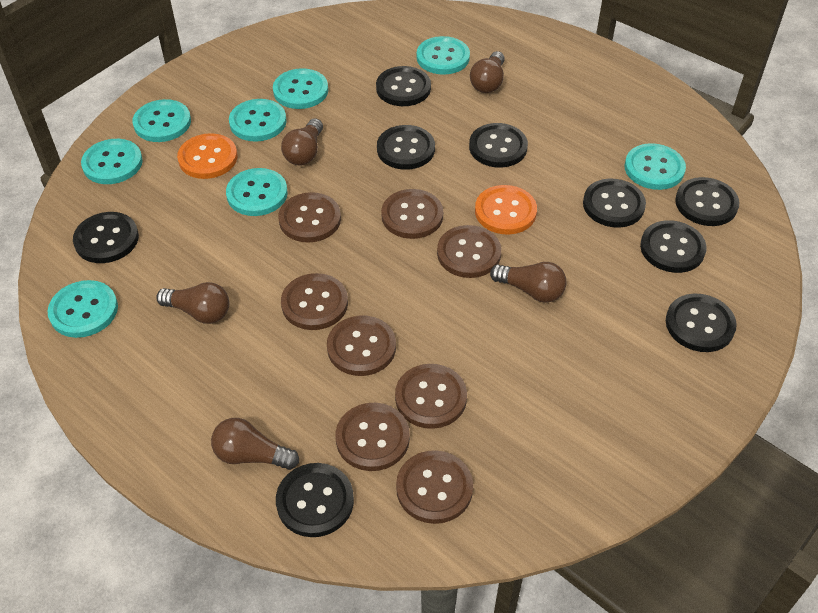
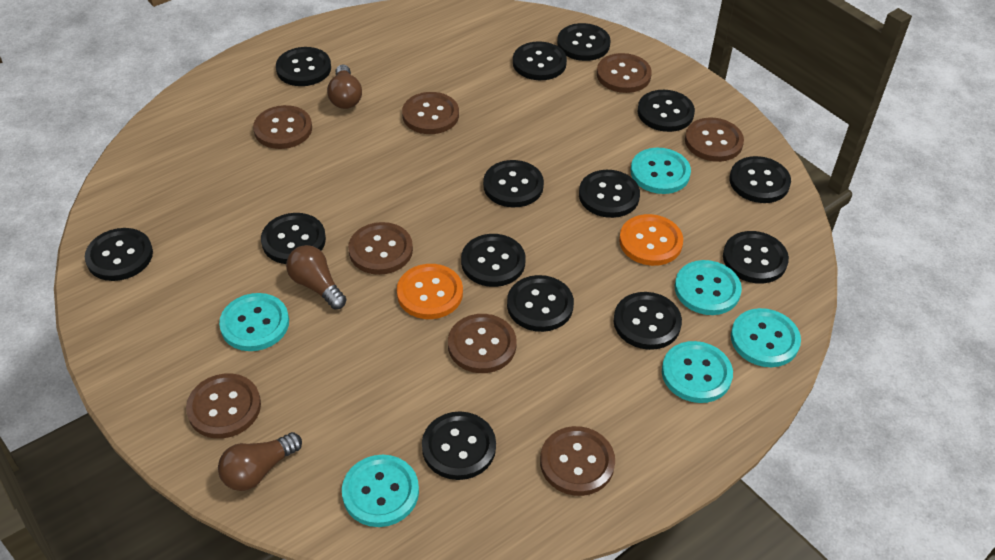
black button: [73,212,139,263] [276,463,354,537] [376,66,431,106] [377,125,435,170] [469,123,528,168] [583,179,646,228] [640,220,707,273] [666,294,737,352] [675,177,739,226] = 9 -> [85,228,153,281] [261,213,326,264] [276,47,331,86] [422,411,496,480] [461,234,525,287] [483,160,544,207] [507,275,574,332] [513,41,567,80] [557,23,611,61] [579,170,640,218] [614,292,682,350] [638,90,695,132] [723,231,789,284] [730,156,791,203] = 14
brown light bulb: [156,282,229,324] [211,418,299,470] [281,118,323,166] [470,51,505,93] [490,262,567,303] = 5 -> [218,432,302,491] [286,245,347,309] [327,65,362,109] = 3
turquoise button: [48,280,118,338] [81,139,143,184] [133,99,191,142] [226,168,288,216] [229,99,287,142] [273,68,328,109] [417,36,470,75] [625,143,686,190] = 8 -> [219,293,289,351] [342,455,419,527] [631,148,691,194] [662,341,733,403] [675,260,742,315] [731,308,801,367] = 6

